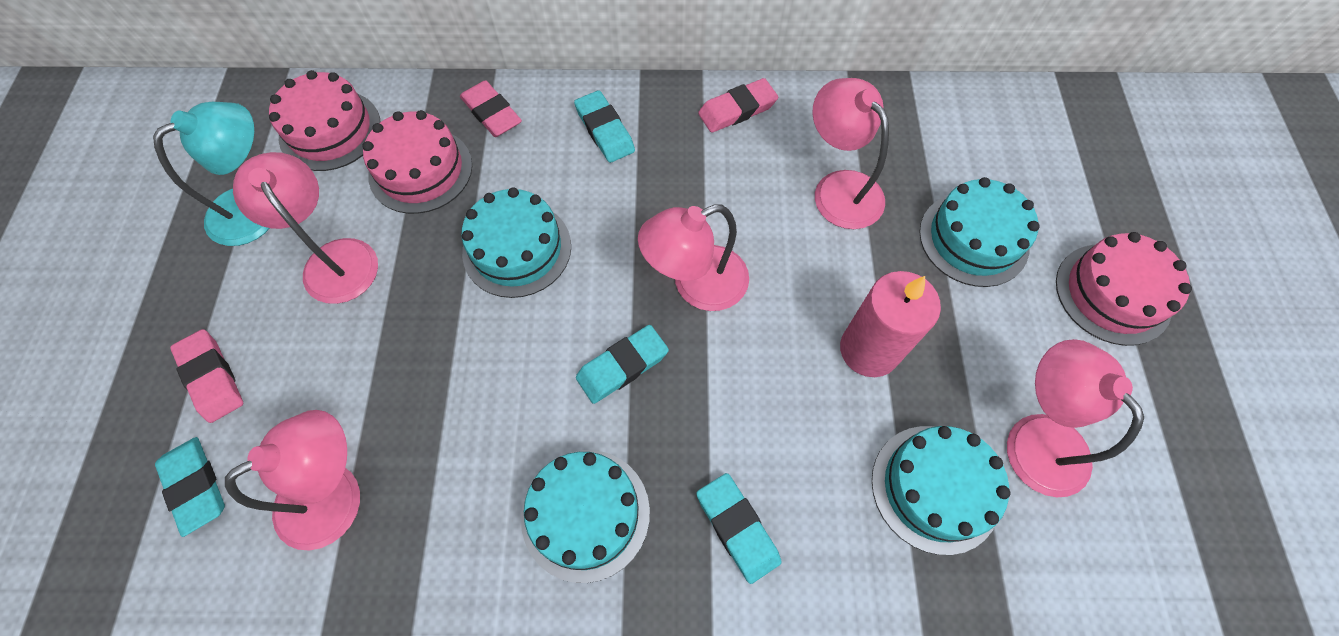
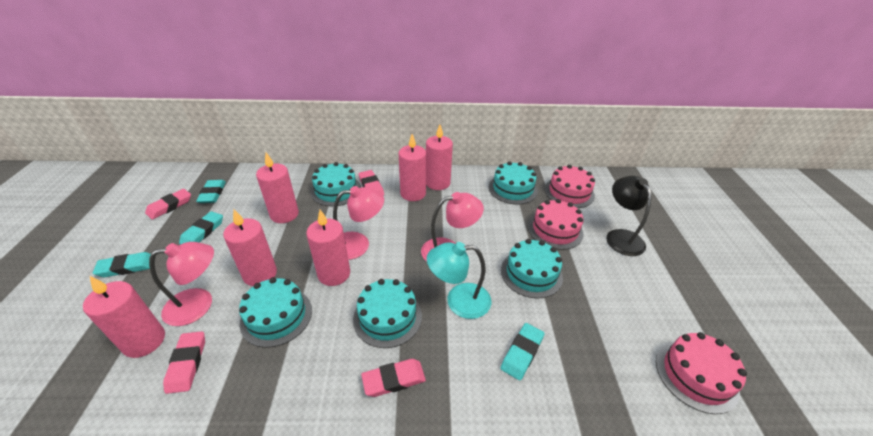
black lamp: none = 0 -> [606,176,652,256] = 1
pink candle: [840,271,941,377] = 1 -> [83,276,165,358] [223,209,277,286] [256,152,299,223] [306,210,350,286] [399,134,426,201] [426,125,453,190] = 6
pink eraser: [170,329,243,423] [460,80,522,137] [698,78,778,133] = 3 -> [145,189,191,220] [163,331,205,394] [358,170,384,196] [361,359,426,397] = 4
pink lamp: [225,410,360,551] [233,152,378,304] [638,204,749,311] [812,78,889,229] [1007,339,1144,497] = 5 -> [149,242,214,326] [333,186,384,260] [421,192,484,262] = 3
turquoise cake: [461,187,571,298] [521,450,650,583] [872,426,1011,555] [920,177,1040,287] = 4 -> [239,277,312,348] [310,162,361,206] [353,279,422,348] [489,161,538,205] [501,239,563,299] = 5

